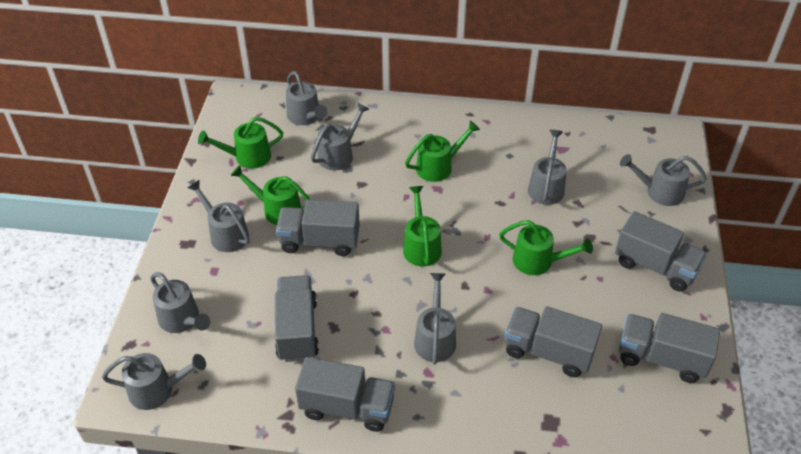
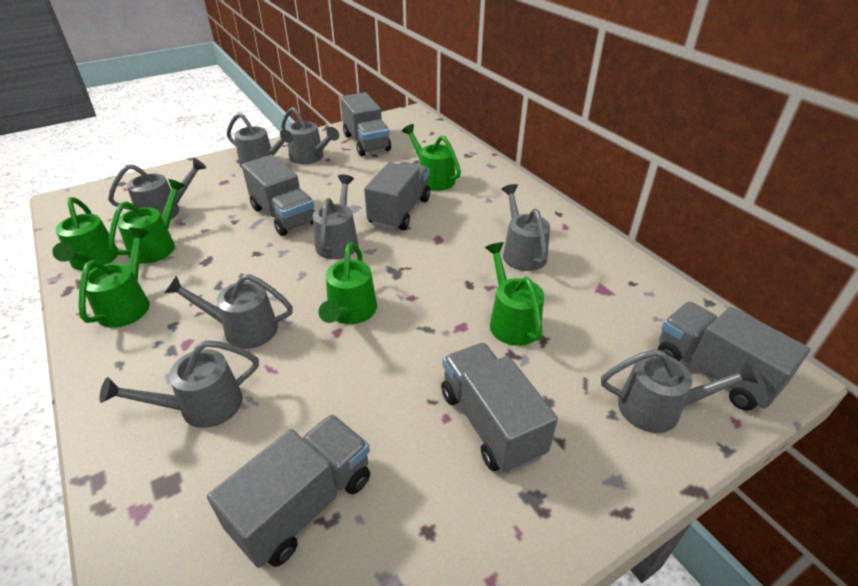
green watering can: [198,117,283,169] [230,165,310,225] [403,186,442,266] [405,121,480,182] [499,220,593,275] = 5 -> [52,197,118,271] [78,228,150,328] [109,179,185,264] [318,243,377,324] [402,124,461,191] [485,242,544,346] = 6

